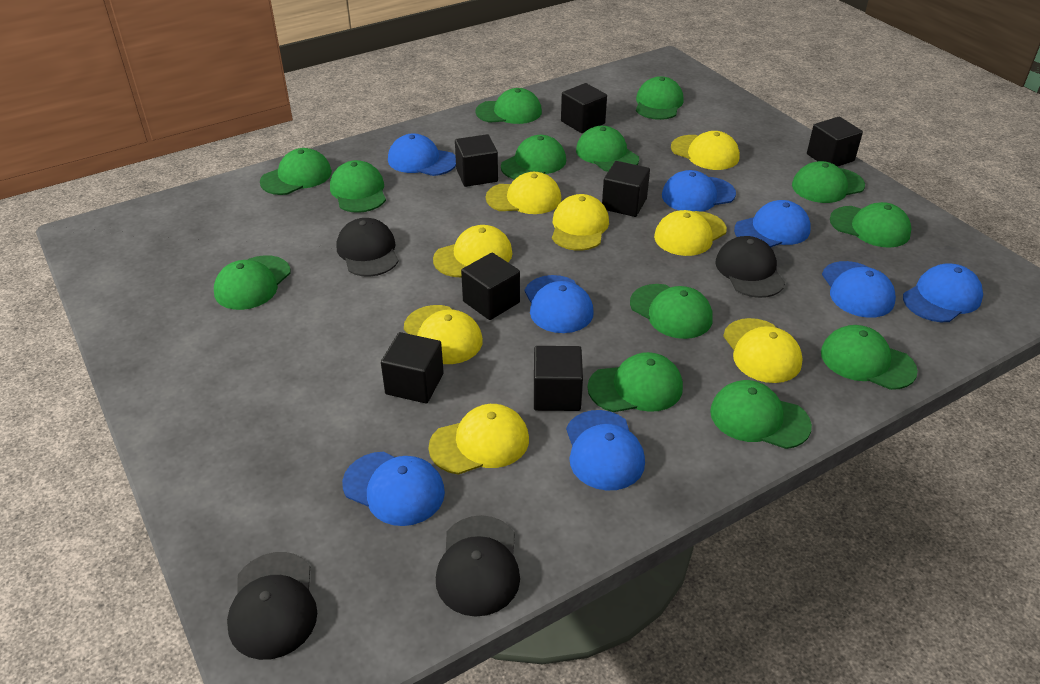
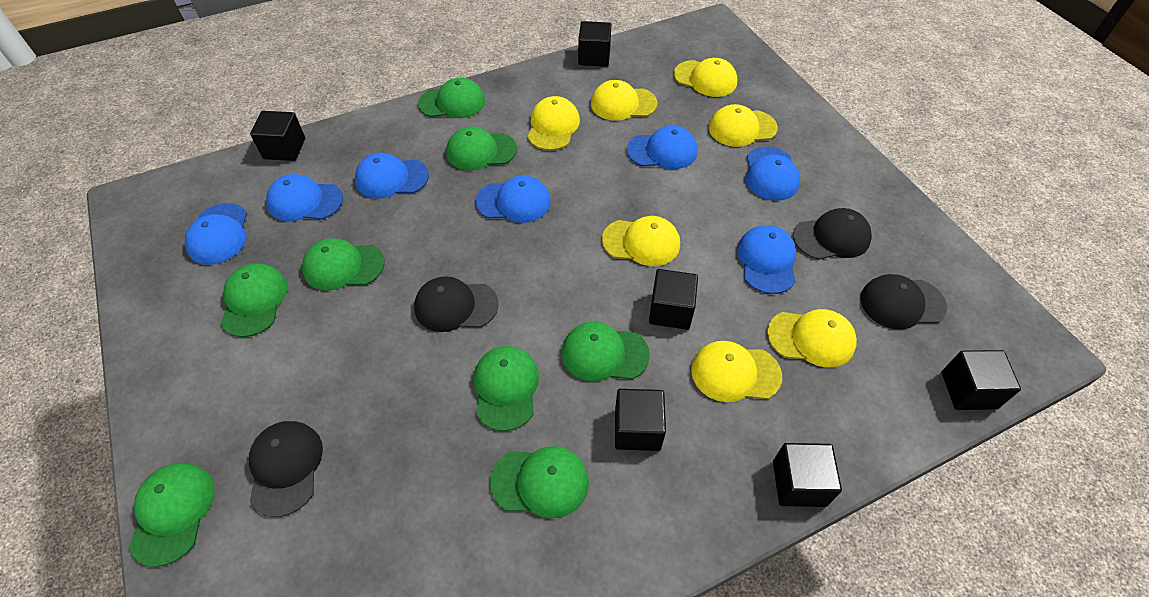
black cube: [381,332,444,404] [455,134,498,187] [461,253,520,320] [534,346,583,411] [561,83,607,133] [602,161,650,217] [807,117,863,167] = 7 -> [250,111,305,161] [578,21,611,67] [615,389,666,451] [649,269,698,330] [773,443,842,507] [941,350,1021,410] = 6
blue cap: [342,452,445,526] [388,133,456,176] [525,275,594,333] [566,410,645,491] [662,170,736,212] [734,200,811,247] [822,261,896,318] [903,264,983,322] = 8 -> [185,203,247,265] [266,174,343,222] [355,153,429,199] [476,175,551,223] [627,125,697,169] [737,225,796,294] [746,147,800,201] = 7
green cap: [214,255,290,310] [260,148,332,195] [330,160,386,213] [475,88,542,124] [501,135,566,180] [576,126,639,172] [587,352,683,412] [630,284,713,339] [636,76,684,120] [710,380,812,449] [792,161,865,203] [821,325,918,390] [830,202,912,248] = 13 -> [129,463,215,567] [221,263,288,337] [302,238,385,291] [418,78,485,118] [446,127,517,170] [474,346,539,431] [490,446,589,519] [562,322,650,382] = 8
yellow cap: [404,305,483,364] [428,404,529,475] [433,225,513,277] [486,172,561,214] [552,194,609,251] [654,210,727,256] [671,131,740,170] [723,318,803,383] = 8 -> [528,96,580,150] [591,80,657,121] [602,216,680,266] [674,58,737,97] [691,341,782,402] [709,104,778,147] [767,309,857,368] = 7

